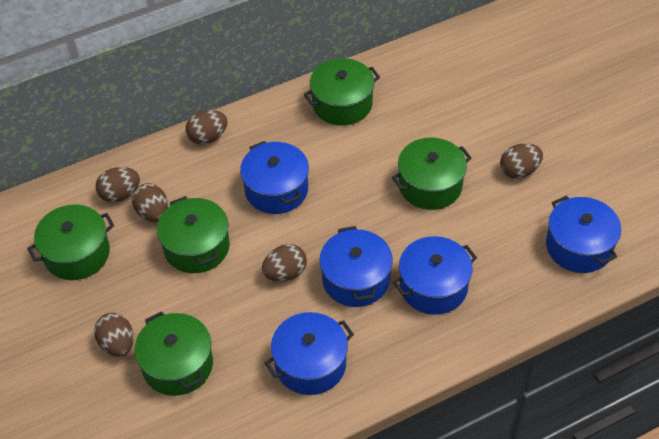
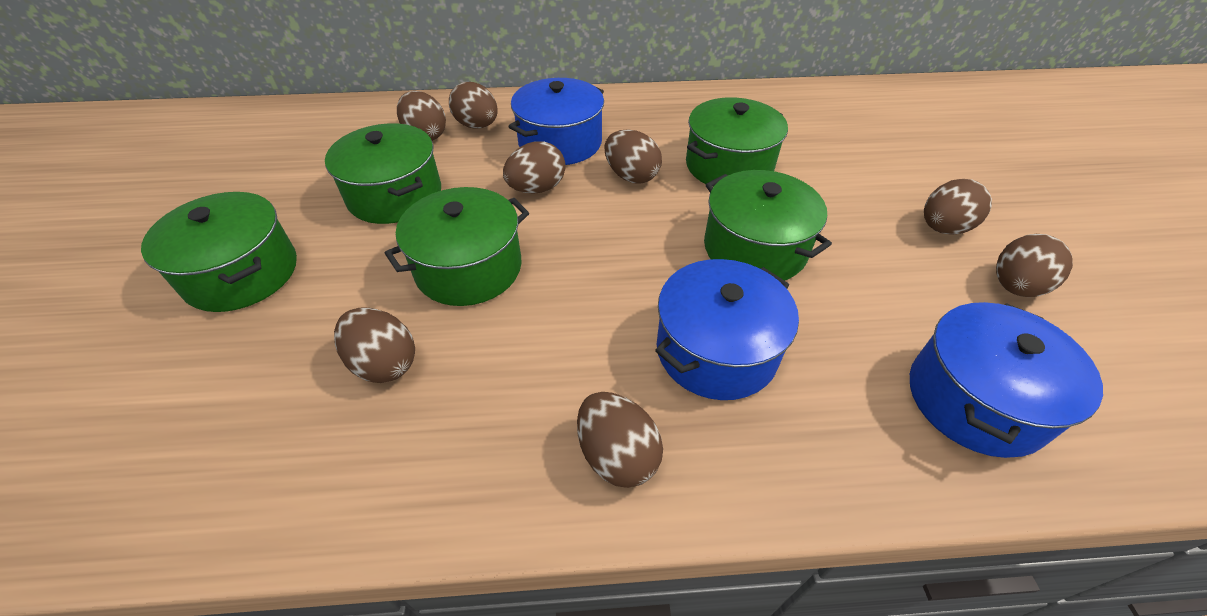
blue pot: [240,141,309,214] [265,312,354,395] [319,226,393,307] [393,236,477,315] [546,195,621,273] = 5 -> [508,78,604,165] [655,259,799,400] [910,302,1103,458] = 3
brown egg: [94,313,134,356] [95,167,140,203] [132,183,168,222] [186,110,228,145] [262,244,307,282] [500,143,543,179] = 6 -> [334,307,415,383] [397,91,446,141] [449,82,498,129] [503,141,566,194] [577,392,663,488] [605,130,662,183] [924,179,992,235] [996,234,1073,297] = 8

